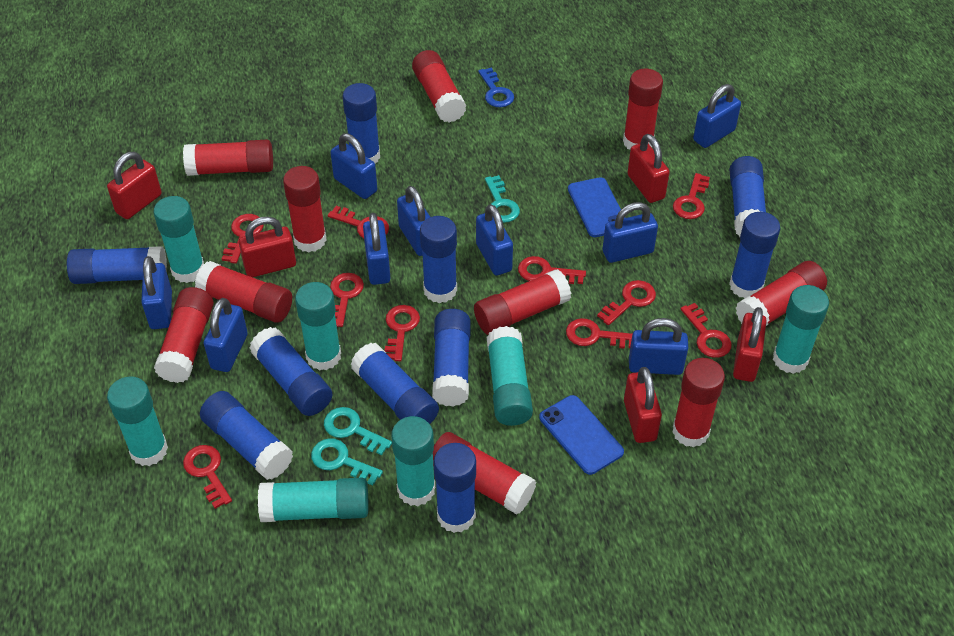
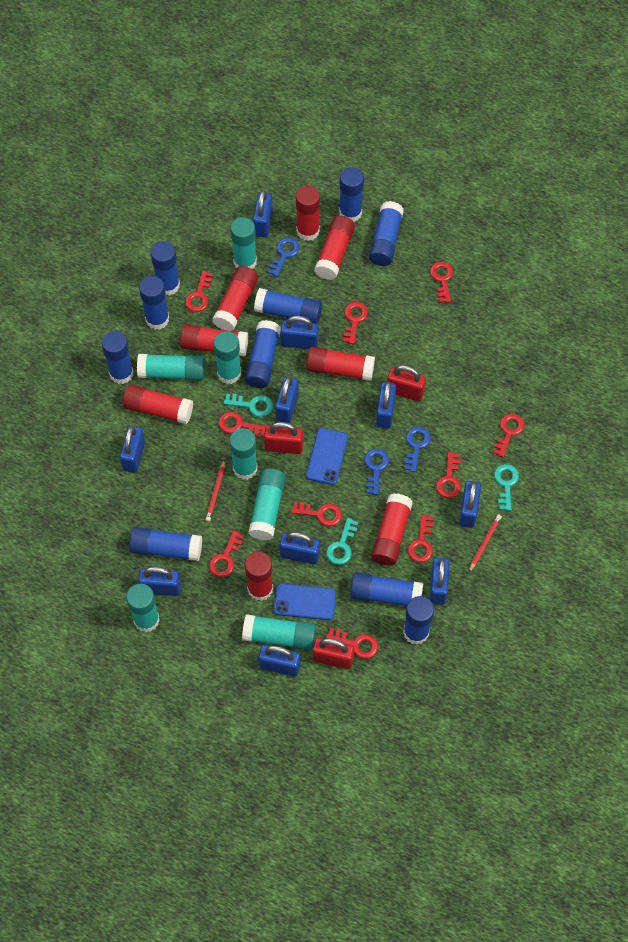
blue key: [478,68,514,107] = 1 -> [268,237,300,277] [364,449,389,495] [404,427,431,472] = 3
blue padlock: [141,256,172,329] [204,298,248,372] [330,133,377,199] [363,213,391,285] [397,186,430,256] [476,204,513,276] [603,202,658,263] [629,318,688,375] [693,84,741,148] = 9 -> [120,426,145,473] [138,567,181,596] [253,190,273,238] [259,645,301,677] [275,377,299,423] [280,532,320,565] [281,316,318,349] [376,382,396,429] [429,557,450,605] [459,481,481,528] = 10
red glue stick: [154,287,214,383] [183,140,273,176] [195,261,292,323] [283,166,327,252] [412,50,466,123] [433,432,536,514] [474,269,571,335] [623,69,663,150] [672,358,725,448] [736,261,827,326] = 10 -> [123,384,193,424] [180,324,248,356] [213,266,258,331] [245,552,273,601] [296,186,320,241] [306,347,375,381] [314,215,355,280] [371,493,413,566] = 8
red padlock: [107,152,162,219] [239,216,296,277] [624,367,662,443] [627,134,670,203] [733,307,767,382] = 5 -> [264,422,303,454] [313,638,354,669] [387,365,426,402] = 3
red pencil: none = 0 -> [205,460,225,522] [469,515,502,572] = 2

